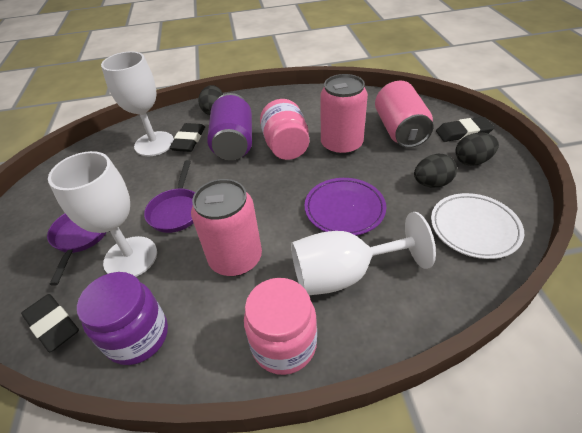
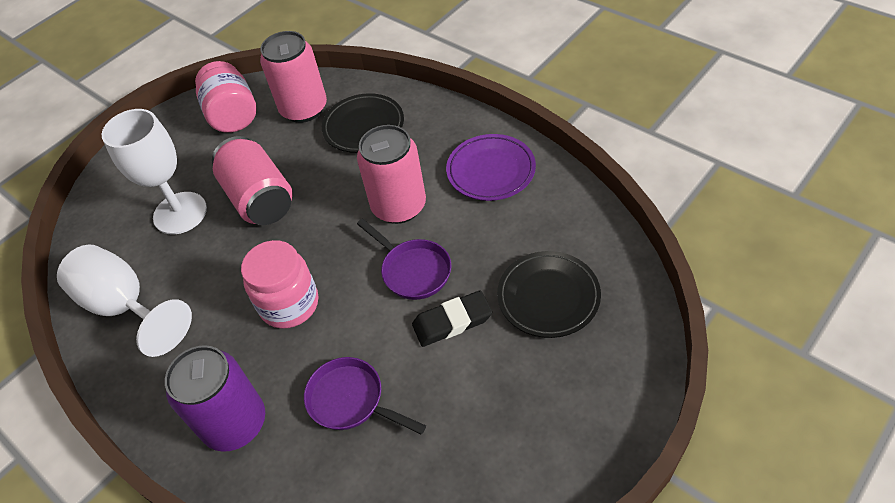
black egg: [198,85,223,115] [414,154,457,188] [455,132,499,166] = 3 -> none = 0
black eraser: [21,294,79,352] [169,123,205,152] [436,117,495,142] = 3 -> [412,290,492,347] = 1
black plate: none = 0 -> [322,93,404,153] [497,251,601,338] = 2
purple jar: [77,272,168,365] = 1 -> none = 0
white goblet: [48,151,157,277] [101,51,174,156] [291,212,436,295] = 3 -> [57,244,192,357] [102,109,207,235] = 2
white plate: [431,193,524,259] = 1 -> none = 0

